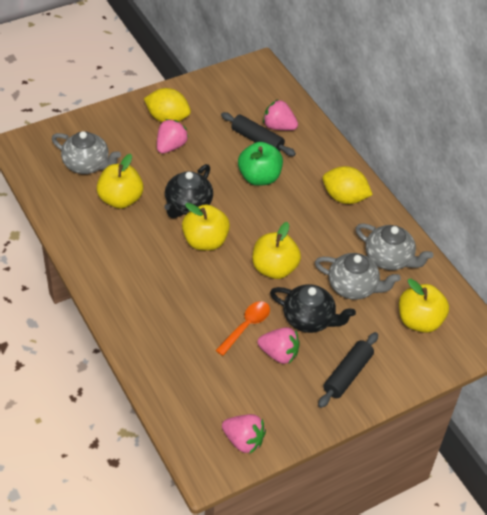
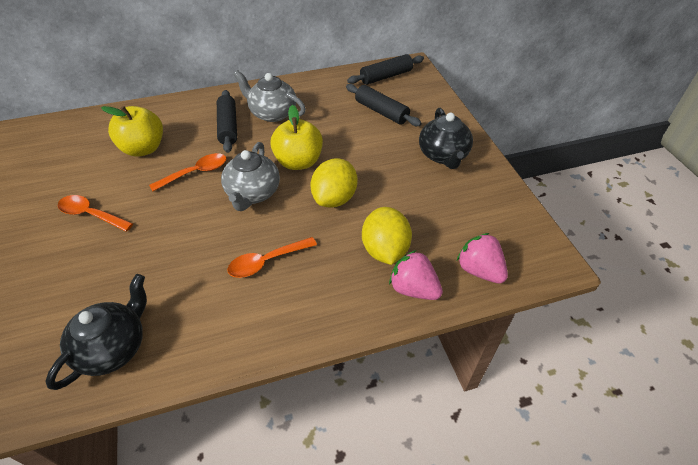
black rolling pin: [221,112,296,156] [318,332,378,408] = 2 -> [217,90,237,153] [346,84,422,126] [347,54,424,85] = 3
green apple: [238,142,283,186] = 1 -> none = 0
grey teapot: [52,131,121,174] [315,253,401,300] [356,223,433,270] = 3 -> [221,142,280,211] [234,70,306,122] = 2
orange spoon: [215,301,270,356] = 1 -> [57,195,133,232] [149,153,227,191] [227,237,317,278] = 3
pink strawberry: [157,119,189,154] [222,414,266,454] [258,327,300,364] [263,100,298,130] = 4 -> [389,250,443,300] [457,233,508,283] = 2
yellow apple: [97,154,144,209] [182,203,230,251] [252,222,301,279] [399,279,449,333] = 4 -> [101,106,163,157] [270,105,323,170] = 2

